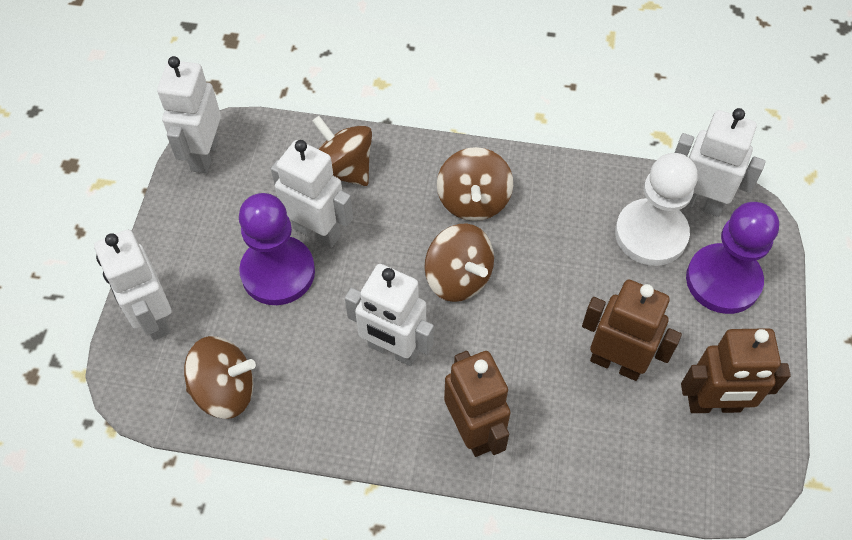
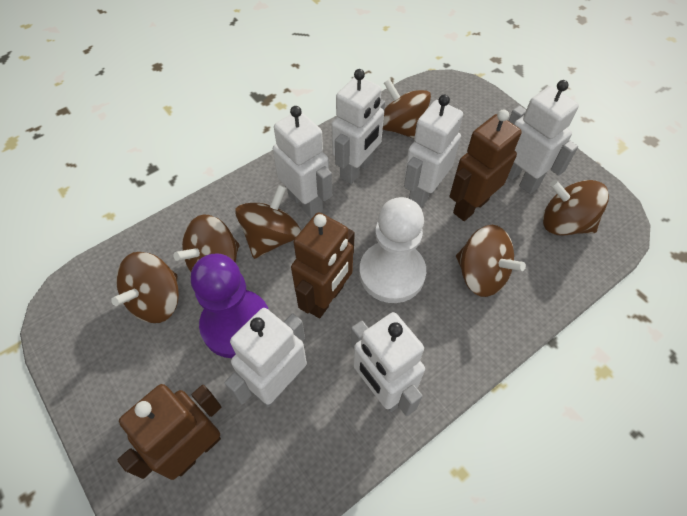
brown spinning top: [184,336,256,419] [312,116,372,186] [424,224,494,302] [437,147,513,221] = 4 -> [111,252,179,323] [173,214,240,272] [235,185,301,259] [383,79,431,138] [456,225,526,297] [543,180,609,236] = 6
purple pawn: [239,193,315,305] [686,202,779,314] = 2 -> [191,253,269,358] = 1
white robot: [94,229,171,340] [157,56,221,173] [271,140,353,248] [345,264,434,366] [675,108,766,217] = 5 -> [225,308,307,407] [273,106,332,218] [332,69,385,184] [351,312,425,416] [404,94,463,208] [508,80,579,194] = 6

